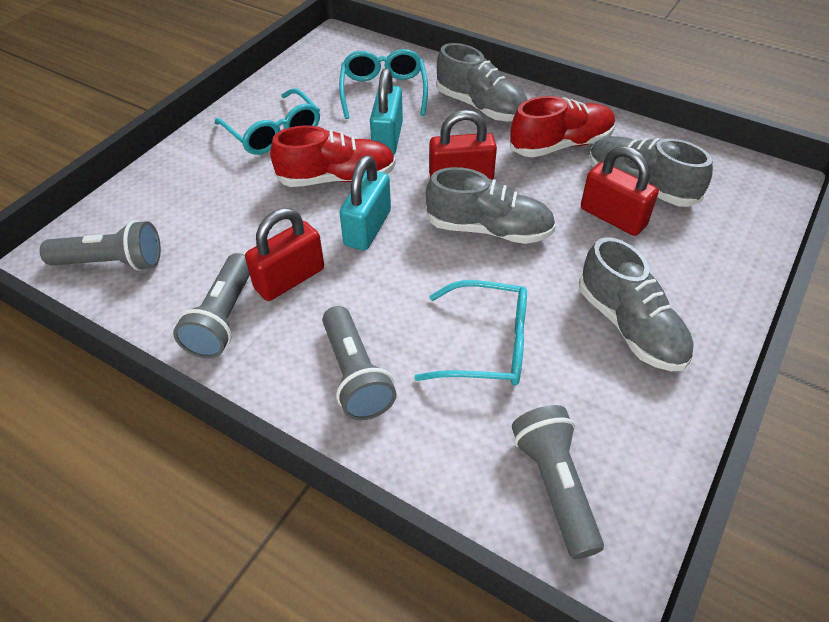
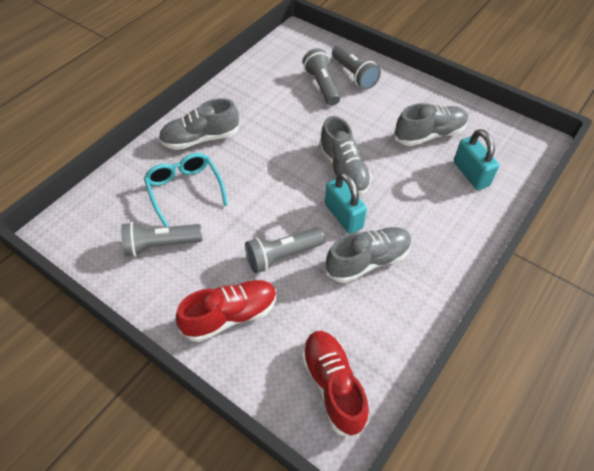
red padlock: [245,208,324,301] [429,110,497,180] [581,146,659,236] = 3 -> none = 0
turquoise glasses: [215,88,320,155] [339,49,428,119] [414,280,527,386] = 3 -> [144,153,228,227] = 1

